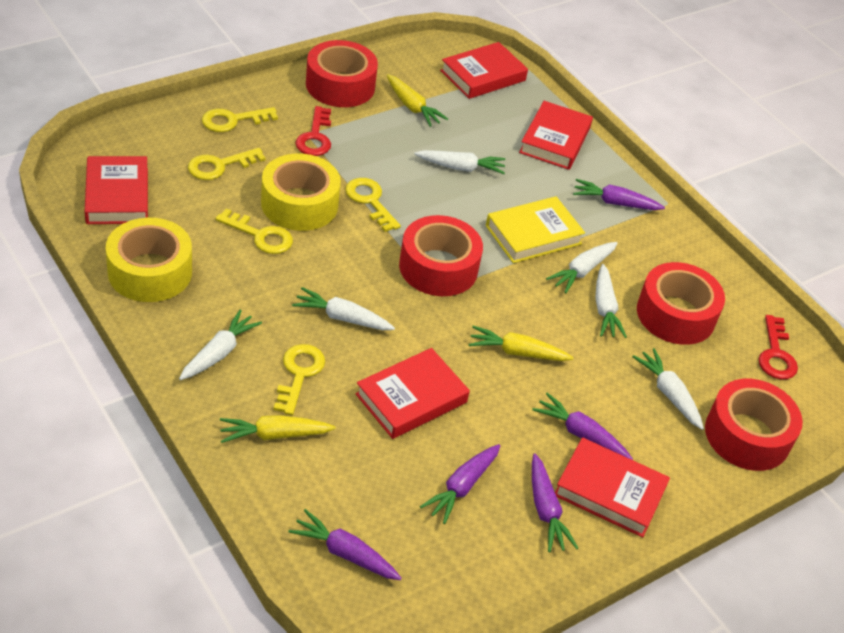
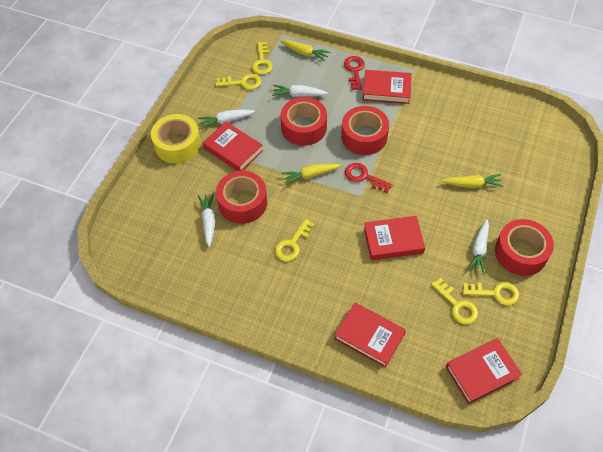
purple carrot: [288,509,402,580] [420,444,501,524] [532,393,633,460] [532,453,578,552] [573,179,665,210] = 5 -> none = 0
white carrot: [179,310,262,380] [292,287,395,330] [415,150,505,174] [546,242,617,293] [595,264,627,338] [632,348,704,430] = 6 -> [198,110,255,129] [198,193,215,247] [272,85,328,97] [467,219,489,275] = 4
yellow book: [486,196,585,263] = 1 -> none = 0
yellow tape: [106,218,192,302] [261,154,341,231] = 2 -> [151,114,201,164] = 1

